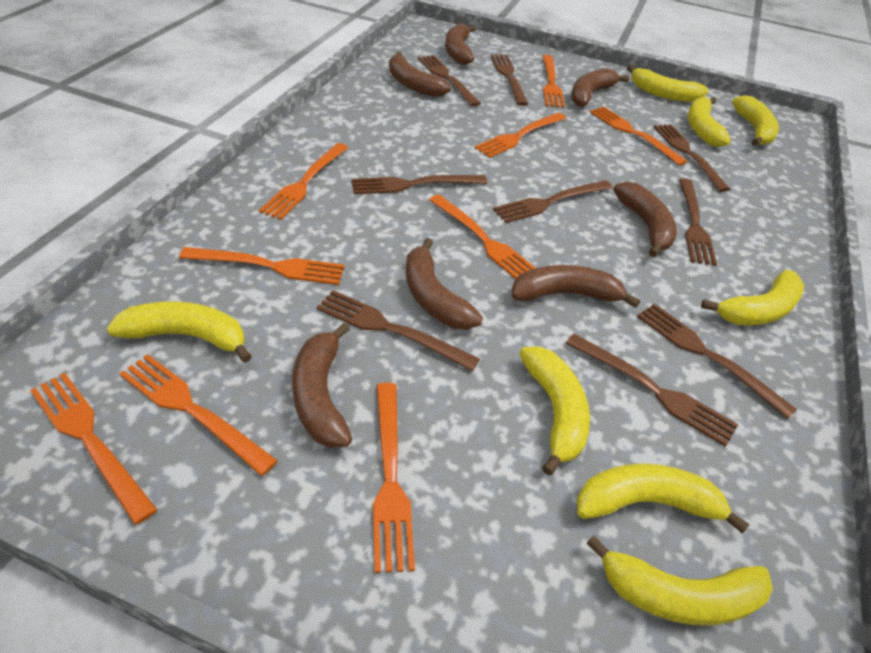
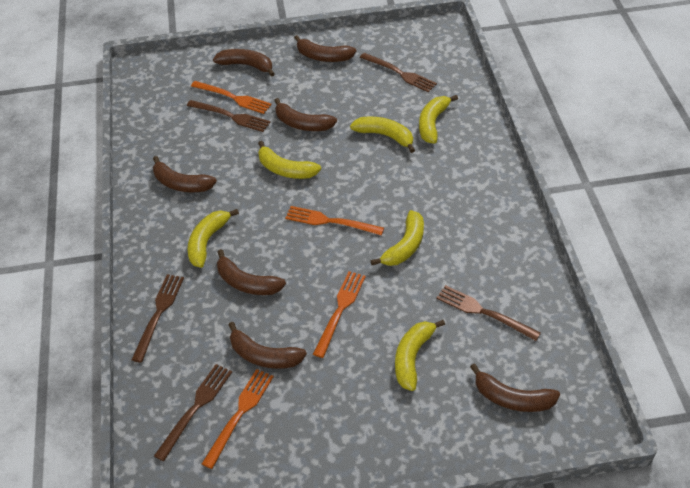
brown fork: [316,290,480,371] [351,175,487,194] [418,55,481,107] [490,54,528,106] [493,180,613,223] [566,334,738,447] [637,304,798,419] [654,124,730,192] [679,178,717,266] = 9 -> [131,274,184,363] [154,364,232,461] [187,100,270,132] [360,53,437,92] [436,285,541,341] = 5
orange fork: [30,373,157,525] [119,354,278,476] [179,247,345,285] [259,143,348,220] [373,383,415,573] [429,194,536,279] [475,112,566,158] [542,55,565,108] [590,106,687,166] = 9 -> [191,81,272,114] [202,369,274,469] [285,206,384,235] [313,271,366,358] = 4
yellow banana: [107,301,252,363] [519,346,590,476] [577,463,750,533] [586,535,773,626] [627,65,708,102] [687,97,731,147] [701,270,804,325] [732,95,779,146] = 8 -> [187,209,239,268] [258,141,321,179] [350,116,415,153] [371,210,424,266] [395,320,445,391] [419,95,458,143] = 6

